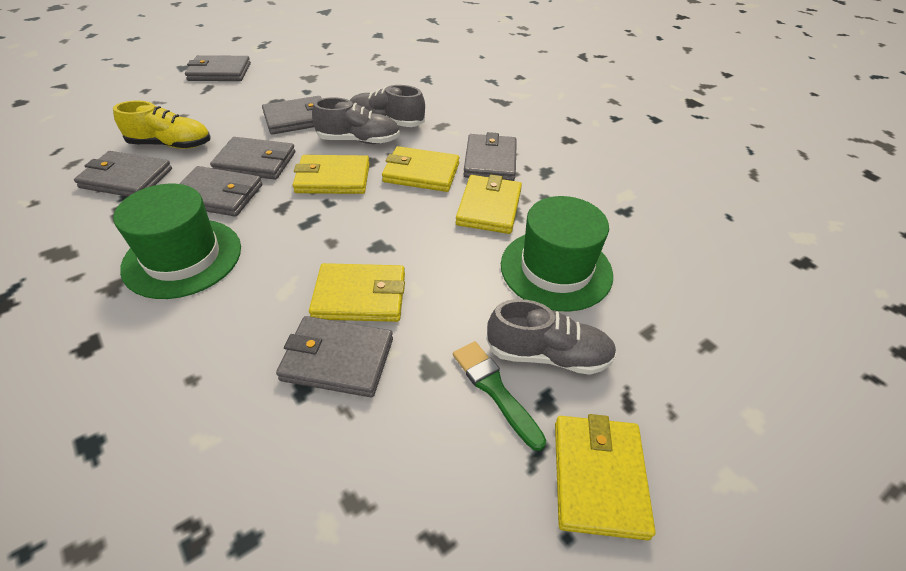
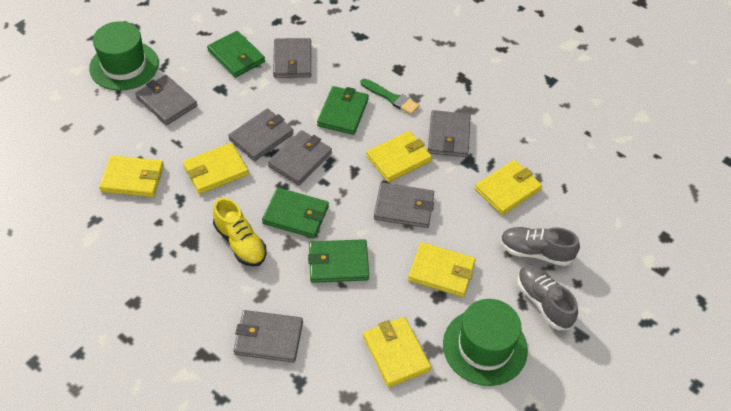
green wallet: none = 0 -> [207,31,265,78] [262,188,329,238] [308,239,369,283] [317,86,369,135] = 4
grey shoe: [312,97,400,144] [350,85,425,127] [486,299,617,375] = 3 -> [500,227,580,266] [517,264,578,330] = 2
yellow wallet: [293,155,370,194] [309,263,405,322] [382,146,460,192] [456,174,522,234] [555,414,656,540] = 5 -> [99,155,164,197] [183,143,249,194] [363,317,431,387] [366,131,432,182] [408,242,476,297] [475,160,542,215] = 6

